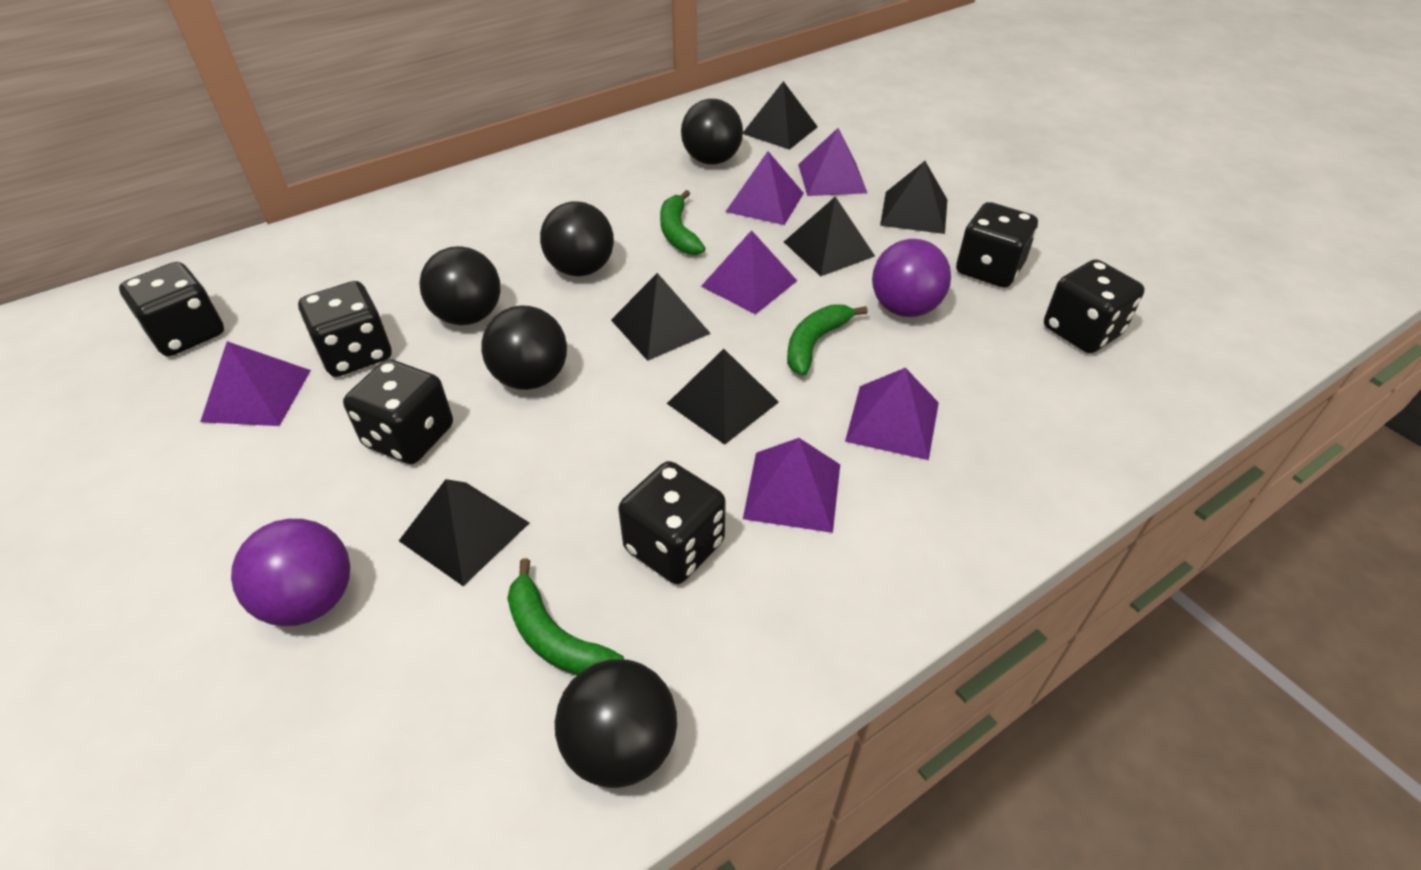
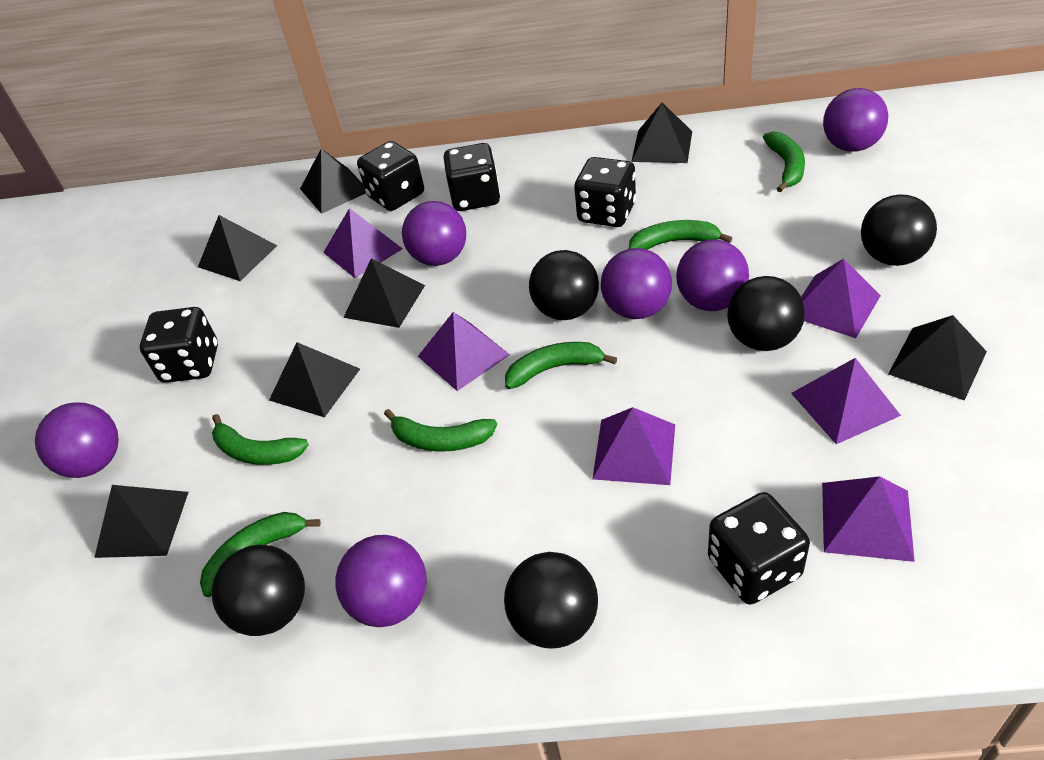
black dice: [119,262,224,356] [298,281,392,377] [343,359,453,464] [618,461,726,584] [956,202,1038,288] [1044,259,1145,353] = 6 -> [140,307,218,383] [357,141,424,211] [444,143,500,211] [574,157,636,227] [708,492,810,605] = 5
black pyramid: [399,479,529,586] [611,273,711,361] [667,349,779,445] [743,81,818,150] [784,196,875,276] [880,161,947,234] = 6 -> [94,485,189,558] [198,215,277,281] [269,342,360,417] [300,149,366,214] [343,258,425,328] [631,103,692,163] [888,315,987,401] = 7
green banana: [507,558,624,675] [660,190,706,255] [787,304,868,376] = 3 -> [200,512,321,597] [212,414,309,465] [384,409,497,452] [505,342,617,389] [629,220,732,250] [763,131,805,192] = 6
purple ball: [231,519,350,626] [872,239,951,317] = 2 -> [35,402,119,478] [335,535,426,627] [402,201,466,266] [601,248,672,319] [676,239,749,311] [823,88,888,152] = 6

